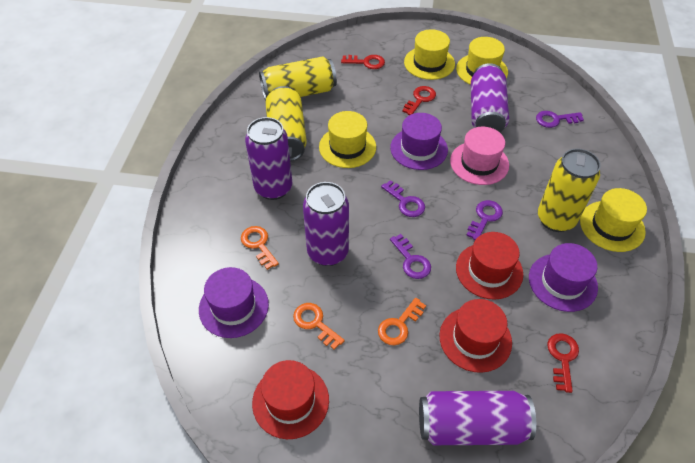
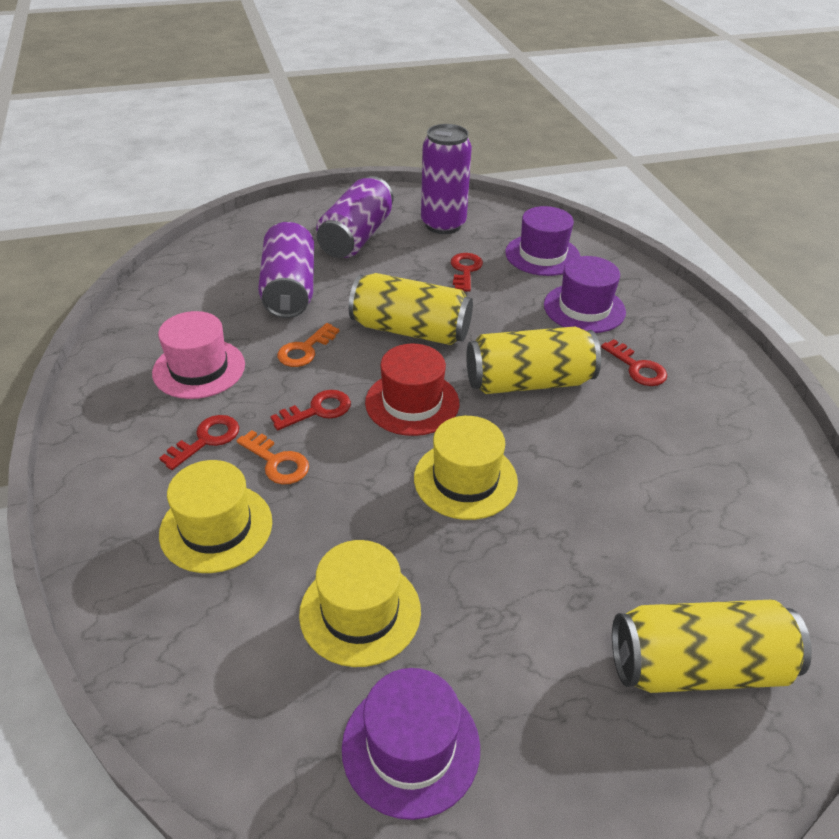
orange key: [241,226,279,270] [293,303,345,350] [378,298,426,346] = 3 -> [237,430,309,485] [277,323,339,367] = 2
purple can: [245,117,293,200] [303,182,349,266] [419,391,536,445] [471,63,509,132] = 4 -> [258,222,314,318] [316,176,393,258] [421,124,472,234] = 3
purple key: [381,180,425,217] [390,234,431,279] [466,200,503,240] [536,111,584,128] = 4 -> none = 0
red hat: [252,360,329,439] [440,299,512,373] [456,232,523,300] = 3 -> [365,344,459,436] = 1
red key: [341,55,385,69] [402,86,436,115] [547,333,579,393] = 3 -> [160,415,239,470] [270,390,351,430] [451,253,483,292] [601,339,667,386] = 4
yellow hat: [319,111,376,168] [404,29,455,80] [456,37,508,85] [580,188,647,252] = 4 -> [159,460,272,573] [299,540,421,667] [414,416,518,520] = 3

